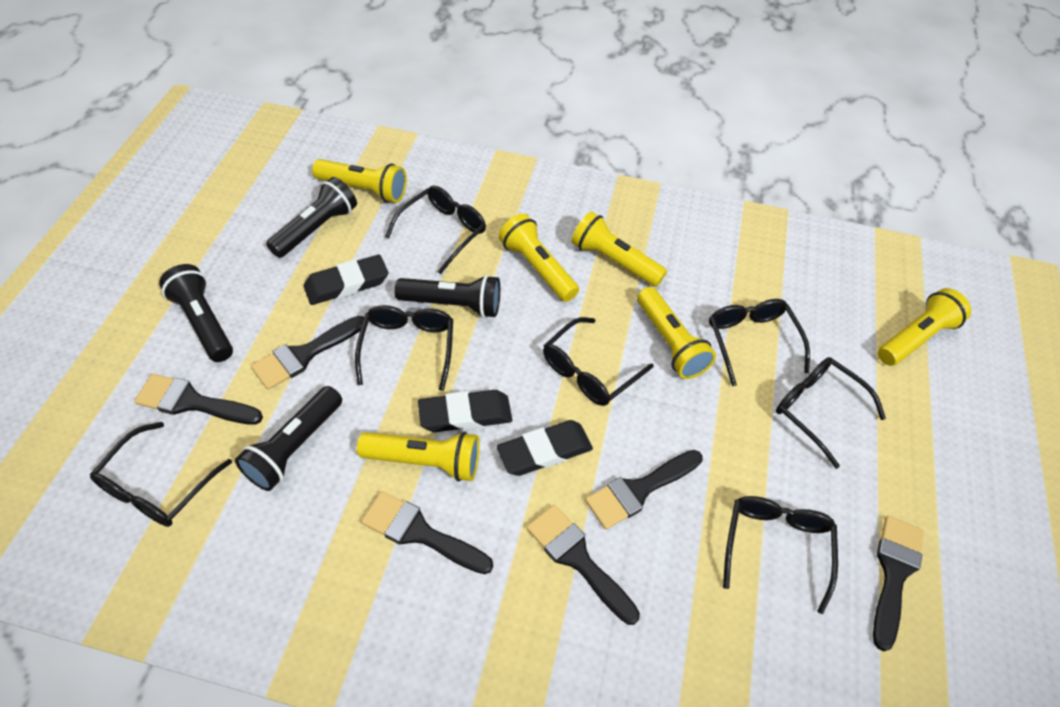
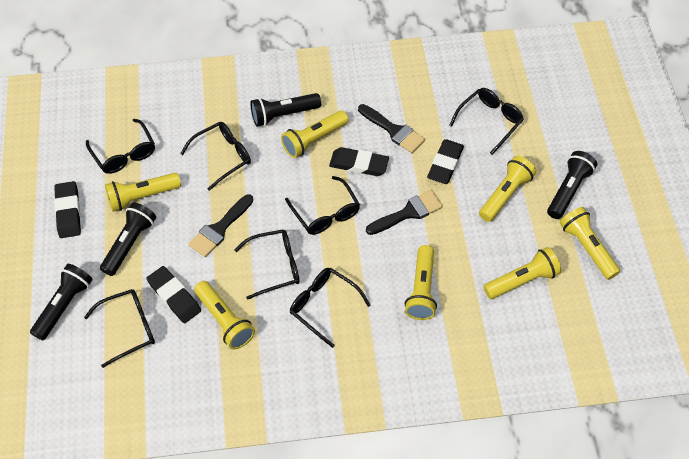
black brush: [134,374,263,425] [251,316,364,390] [361,491,493,574] [526,505,640,625] [585,450,703,530] [873,516,924,651] = 6 -> [188,194,253,257] [358,104,425,153] [366,190,443,235] = 3
black eraser: [304,255,388,305] [418,390,512,432] [497,420,593,476] = 3 -> [54,181,81,238] [147,266,201,323] [329,147,389,176] [427,139,464,184] = 4
yellow flashlight: [312,159,407,203] [357,432,480,482] [499,214,579,302] [571,211,667,287] [637,287,716,379] [878,288,971,366] = 6 -> [105,173,181,212] [194,281,255,349] [281,110,349,158] [405,245,437,320] [479,156,536,222] [483,247,561,299] [560,207,620,280] = 7

